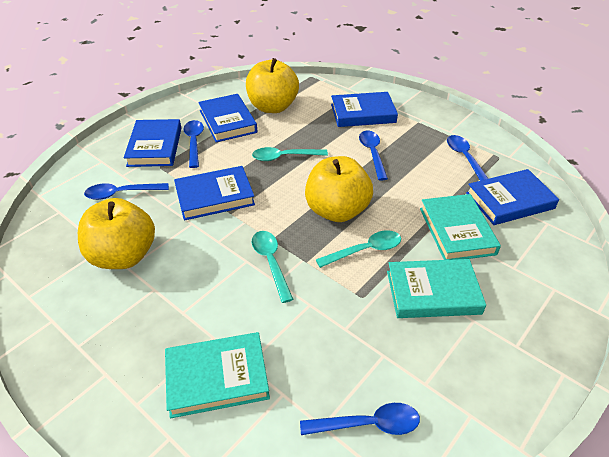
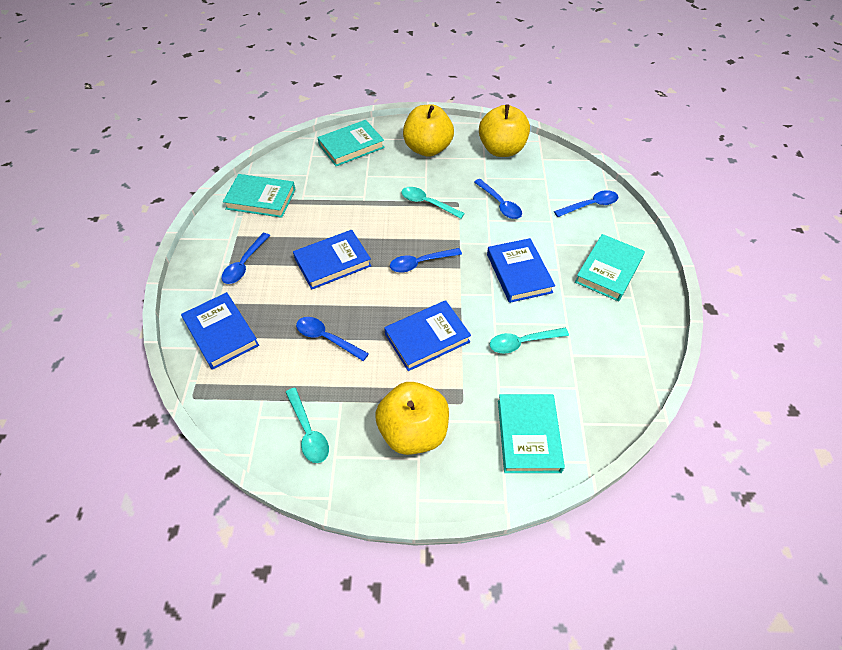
blue book: [124,119,181,167] [174,166,255,221] [198,94,257,142] [331,92,398,127] [466,169,559,225] = 5 -> [181,292,259,370] [293,230,371,290] [384,300,471,371] [487,238,555,303] = 4
turquoise book: [165,332,270,418] [387,259,486,318] [420,194,501,260] = 3 -> [223,174,296,218] [318,120,385,166] [498,394,565,473] [575,234,645,301] = 4

